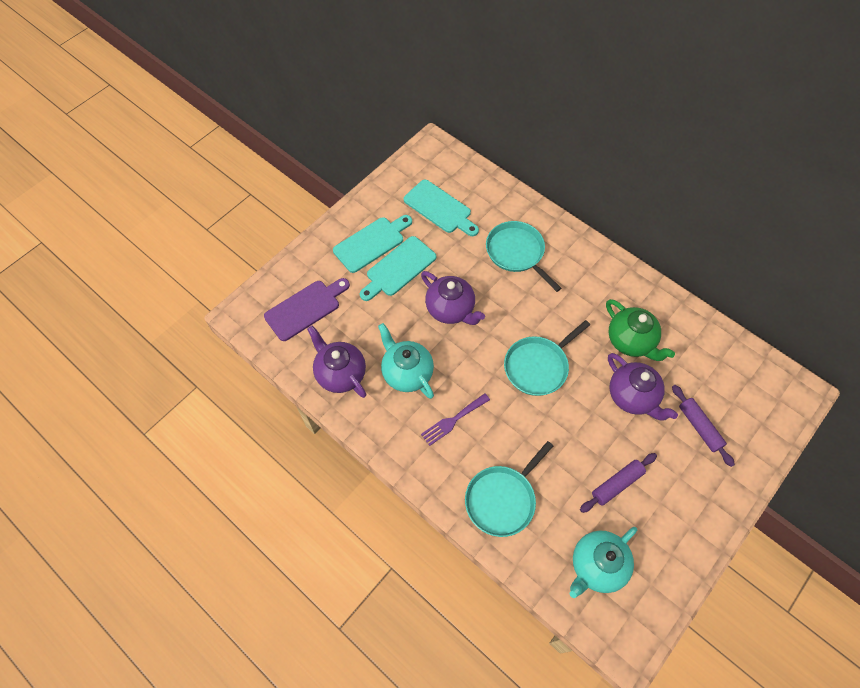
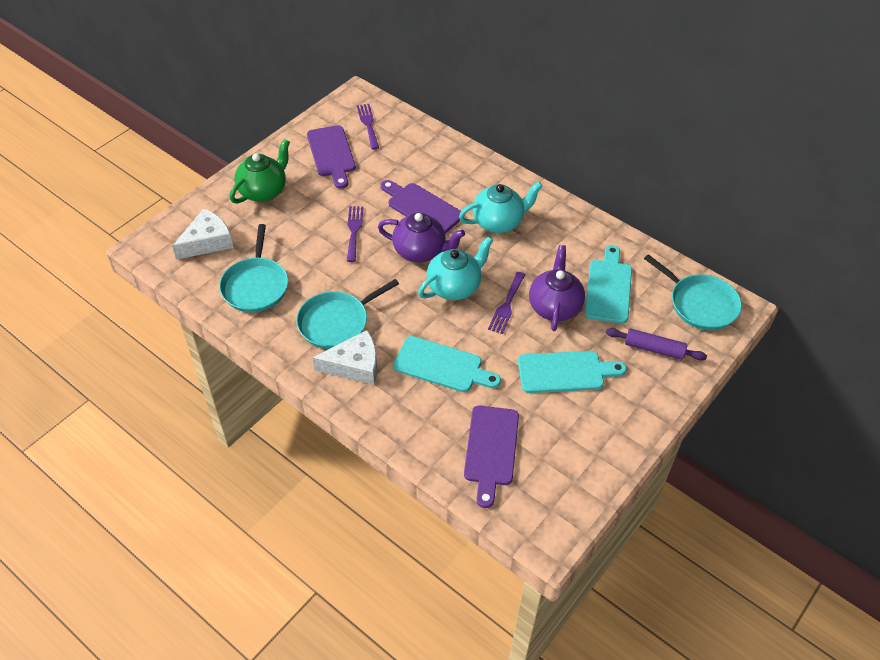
purple cutting board: [264,278,350,341] = 1 -> [307,125,356,189] [381,180,461,234] [464,406,519,508] = 3
purple fork: [421,393,490,446] = 1 -> [347,206,364,262] [357,104,379,149] [488,272,525,334] = 3
purple rolling pin: [580,453,657,513] [672,385,735,467] = 2 -> [606,328,707,361] = 1
purple teapot: [307,325,367,398] [421,271,485,325] [608,353,678,420] = 3 -> [378,213,465,263] [529,245,585,331] = 2
white cheese: none = 0 -> [172,208,234,260] [313,330,377,385] = 2

